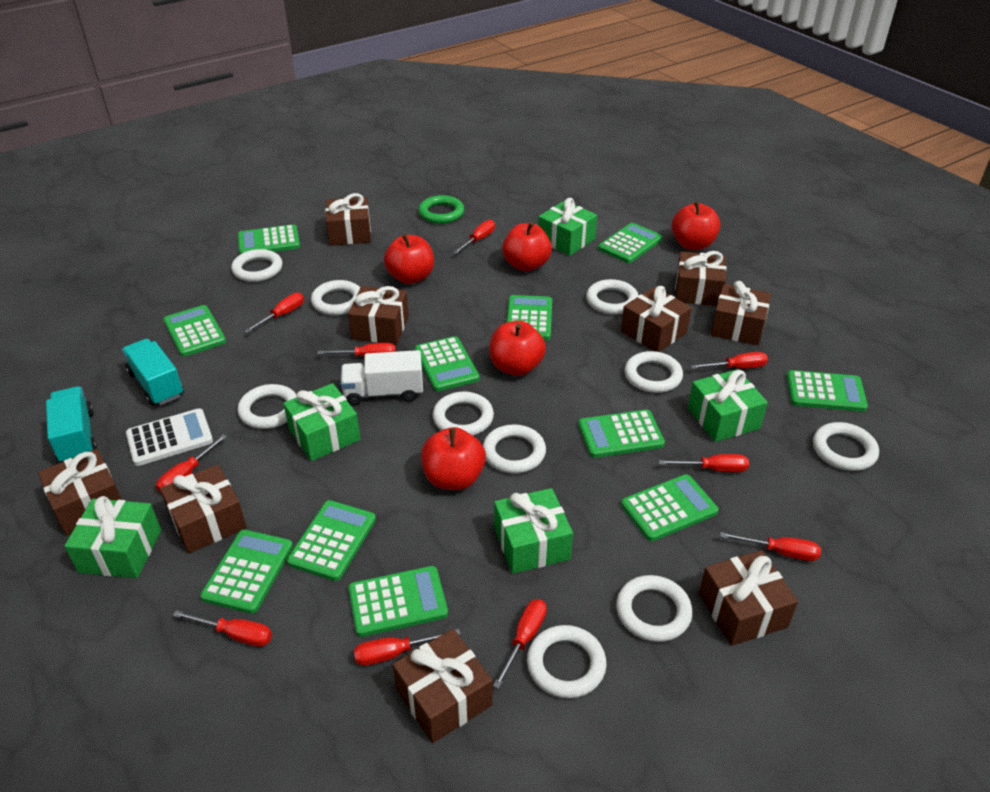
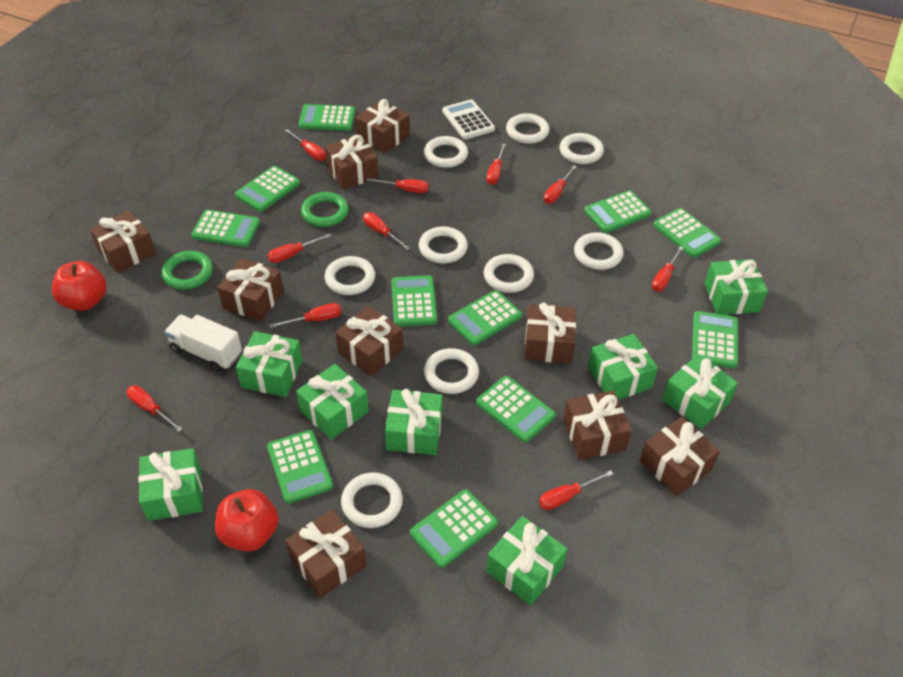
green gift: [64,496,161,578] [283,383,360,461] [494,488,573,574] [538,198,597,256] [688,369,768,442] = 5 -> [138,448,203,521] [236,331,303,397] [296,364,369,440] [385,389,442,455] [486,516,567,605] [588,334,658,400] [662,354,738,429] [705,259,768,315] = 8
green ring: [418,195,464,224] = 1 -> [161,251,213,290] [301,192,349,227] = 2
red apple: [384,234,434,284] [421,427,486,490] [489,321,546,376] [502,222,552,272] [672,201,720,250] = 5 -> [52,261,106,311] [215,489,279,551] = 2
turquoise truck: [46,386,97,462] [122,339,184,406] = 2 -> none = 0
white ring: [231,249,282,282] [238,384,296,429] [311,280,360,315] [433,392,494,436] [483,424,546,473] [527,625,606,698] [586,279,639,315] [616,575,693,642] [625,351,683,393] [813,422,879,471] = 10 -> [325,256,375,295] [341,472,403,528] [419,226,468,263] [424,136,468,168] [424,348,479,394] [484,254,534,293] [506,113,549,144] [559,133,604,164] [574,232,623,270] = 9

